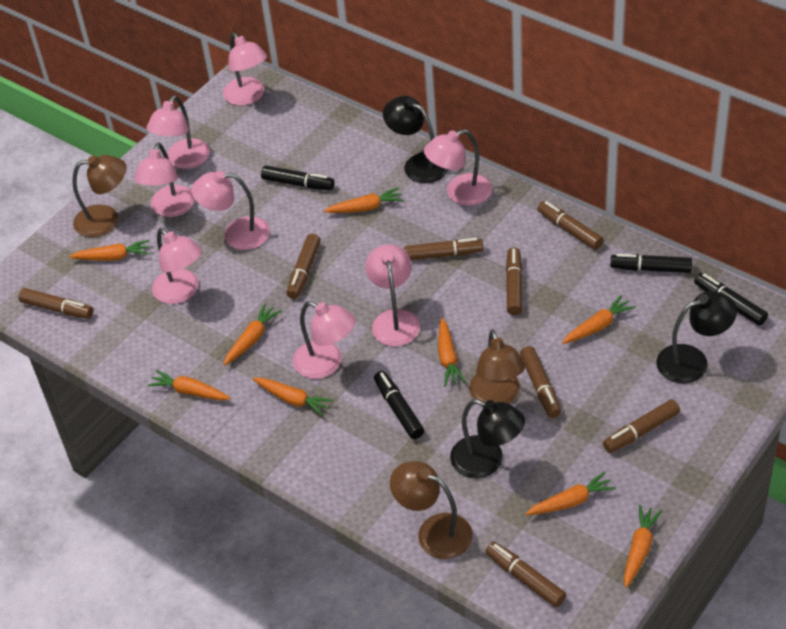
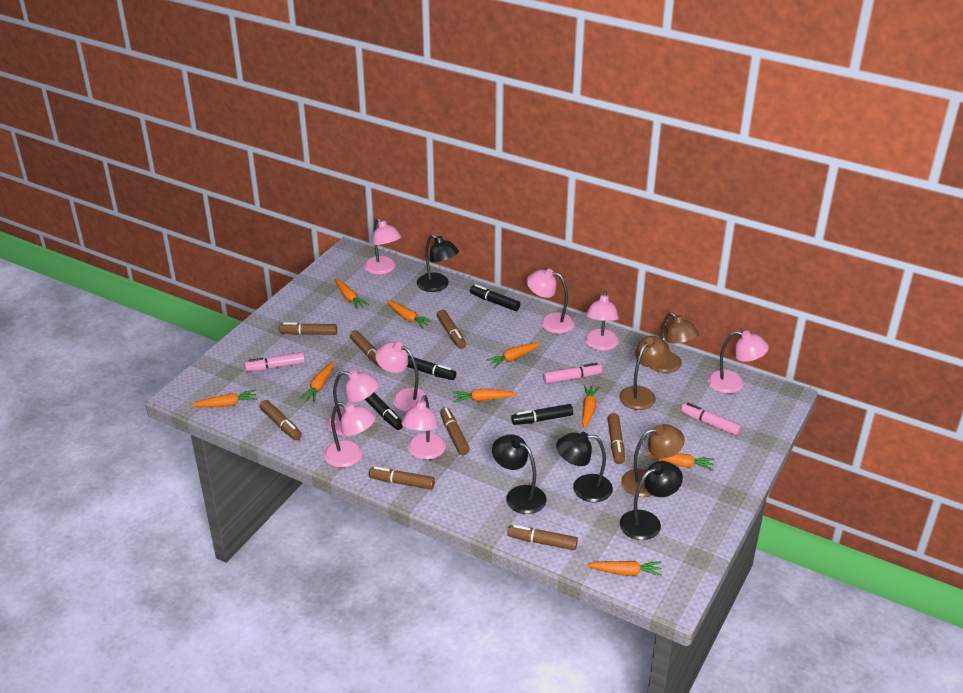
black lamp: [383,96,448,183] [450,399,525,478] [656,291,737,383] = 3 -> [417,234,459,292] [492,434,546,514] [556,432,613,503] [620,461,683,540] = 4
pink marker: none = 0 -> [245,352,305,371] [543,363,602,384] [681,403,741,436] = 3

